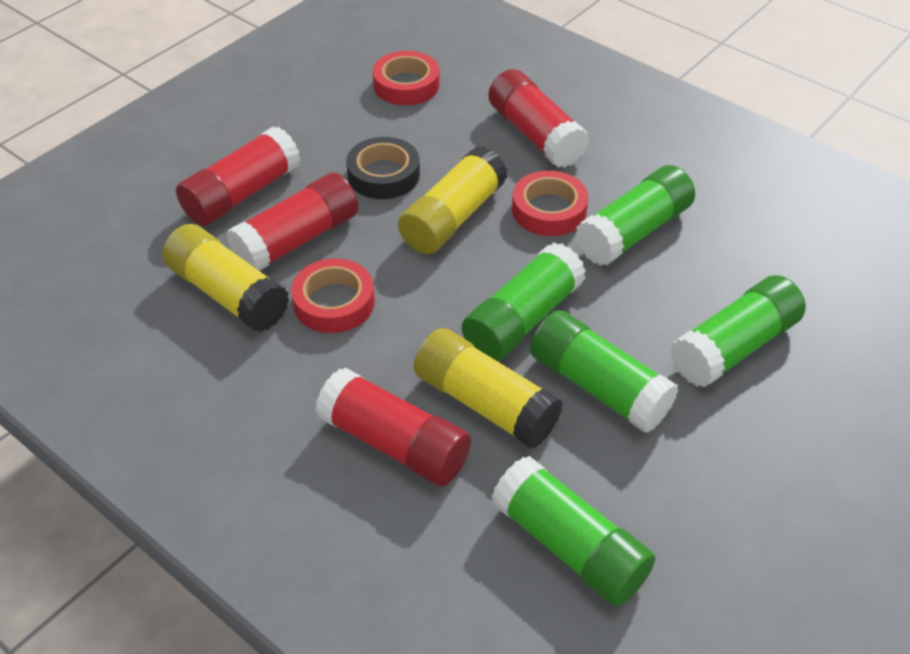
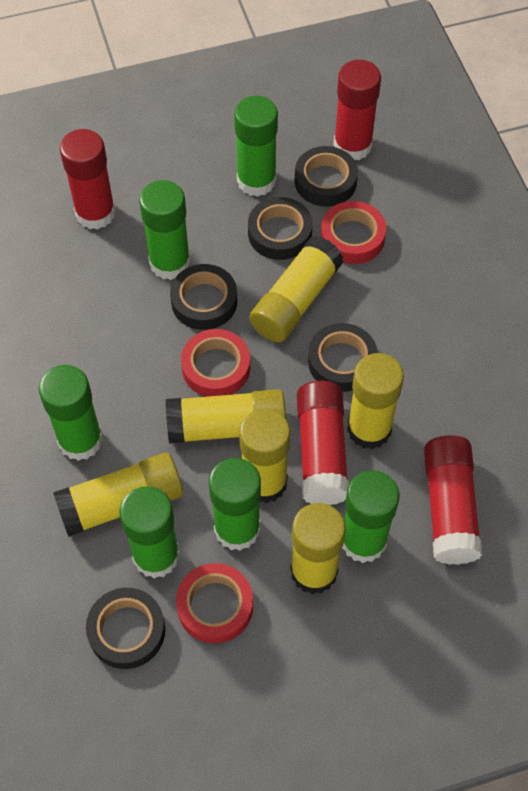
black tape: [346,137,420,199] = 1 -> [86,588,165,669] [170,264,237,330] [248,197,312,260] [295,146,358,207] [308,323,378,392] = 5
green glue stick: [462,243,586,361] [491,456,655,606] [530,310,678,433] [575,165,695,266] [670,275,806,387] = 5 -> [39,365,103,461] [120,486,180,579] [139,180,191,280] [209,458,261,551] [234,96,278,197] [342,470,399,563] = 6
yellow glue stick: [163,224,289,332] [398,146,507,254] [414,328,563,448] = 3 -> [53,453,183,537] [166,389,286,444] [239,409,290,504] [250,236,343,342] [290,503,346,595] [347,353,404,449] = 6

